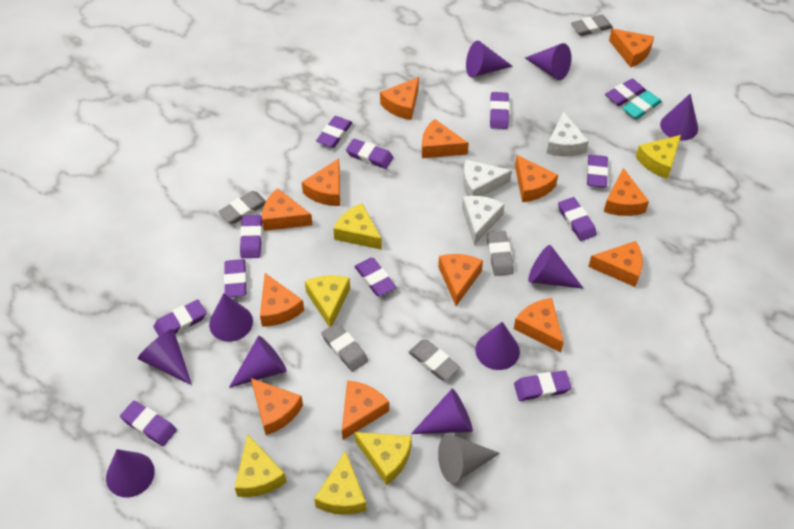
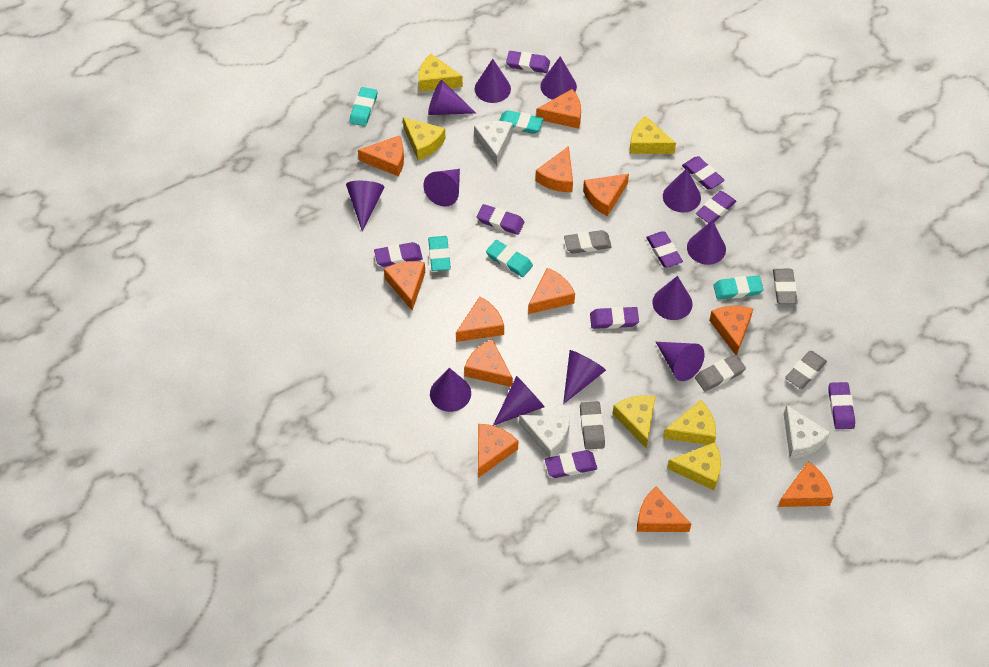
grey cone: [438,434,500,483] = 1 -> none = 0
orange cheese: [251,378,303,435] [260,273,304,327] [262,188,313,231] [302,159,340,206] [342,380,389,440] [380,77,419,120] [422,119,469,158] [438,254,483,306] [514,298,564,352] [515,155,558,202] [588,241,643,287] [604,168,649,216] [609,29,654,67] = 13 -> [358,135,404,177] [384,261,425,310] [456,297,504,342] [464,339,513,387] [478,424,518,478] [528,268,575,314] [535,146,573,192] [536,89,581,129] [583,174,629,216] [637,487,691,532] [709,306,753,355] [778,461,833,507] = 12
purple cone: [106,449,155,498] [138,329,192,385] [209,293,253,342] [229,336,287,388] [411,388,473,434] [466,41,512,77] [475,322,520,370] [525,43,571,80] [528,245,584,289] [660,94,698,141] = 10 -> [346,181,385,231] [423,169,460,207] [428,80,476,115] [430,368,471,412] [475,59,511,103] [493,376,545,426] [540,56,577,100] [563,350,606,404] [652,276,693,320] [656,342,705,381] [663,168,701,213] [687,220,726,265] = 12
purple eraser: [120,400,177,446] [153,299,206,336] [224,259,247,297] [240,215,262,258] [316,116,352,148] [346,138,394,169] [354,258,396,296] [490,92,509,129] [514,370,572,401] [558,197,597,241] [587,155,608,187] [605,79,646,106] = 12 -> [374,242,423,267] [477,204,525,235] [506,51,550,73] [545,450,597,478] [590,307,639,329] [646,231,683,268] [682,156,725,190] [696,191,736,223] [828,382,855,429] = 9
turquoise eraser: [622,91,662,119] = 1 -> [350,87,378,126] [428,236,451,271] [486,240,533,277] [499,110,544,134] [713,275,764,299] = 5

